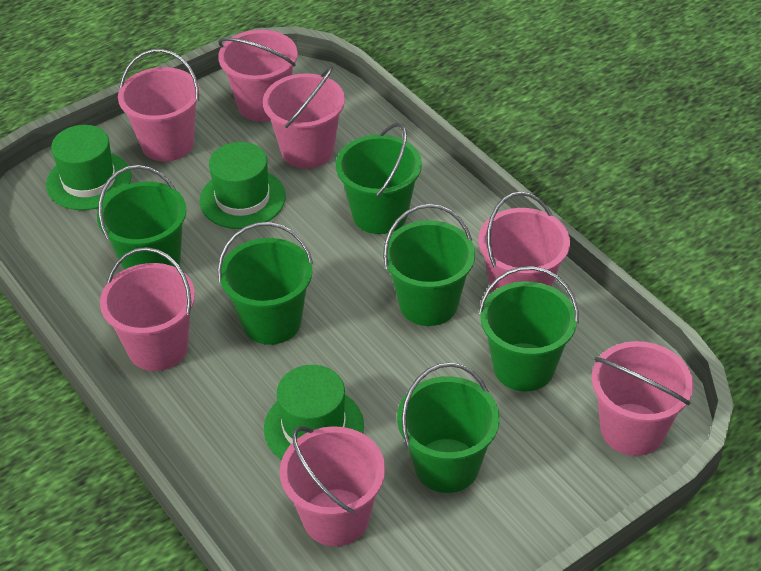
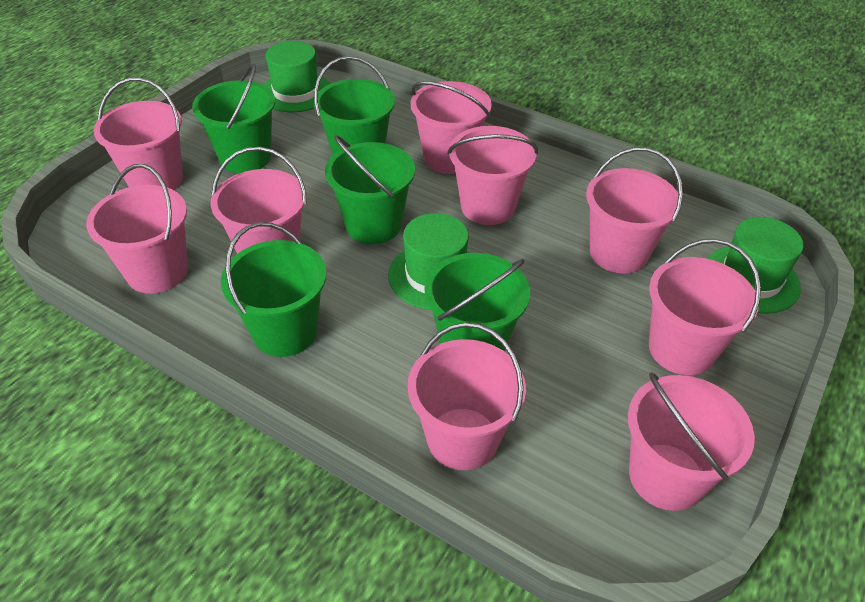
green bucket: [97,165,187,270] [218,222,313,345] [336,123,422,234] [383,204,475,326] [397,362,500,493] [479,266,579,392] = 6 -> [192,63,275,173] [221,222,326,357] [314,56,395,156] [325,135,415,244] [425,253,530,352] = 5
pink bucket: [100,247,195,371] [118,49,200,162] [218,30,298,122] [263,67,345,169] [280,426,385,546] [478,191,570,293] [592,341,693,456] = 7 -> [86,164,188,294] [94,77,183,190] [211,147,307,254] [408,322,526,470] [411,81,492,174] [447,126,538,225] [586,147,683,274] [628,372,755,511] [649,239,761,375] = 9

